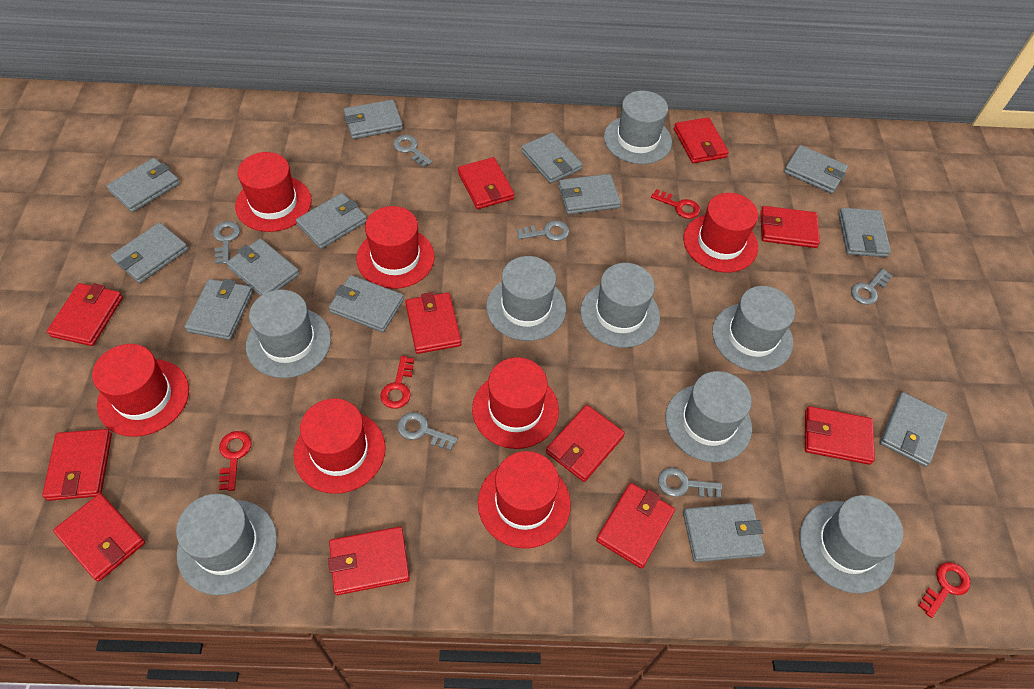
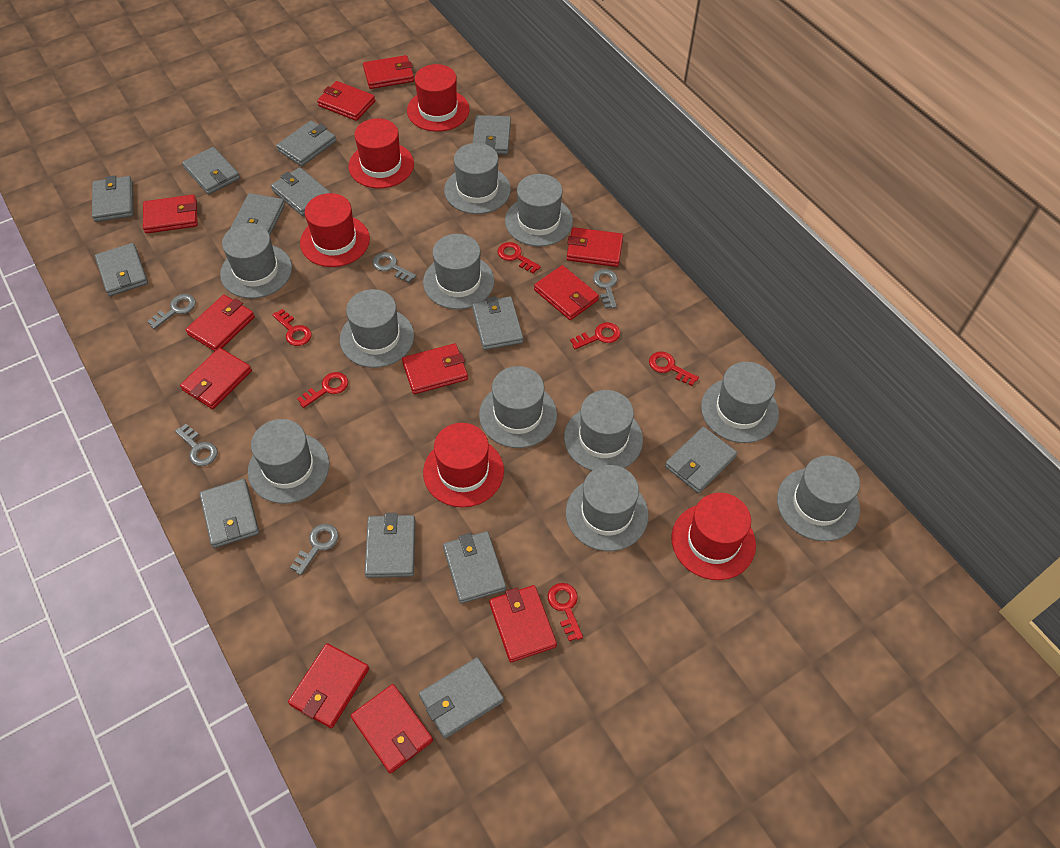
grey hat: [176,494,277,595] [246,290,331,378] [486,256,566,341] [580,263,660,348] [604,91,672,164] [665,371,752,463] [712,286,795,371] [800,495,903,593] = 8 -> [220,223,292,298] [248,419,329,504] [340,289,414,368] [423,234,494,309] [444,143,511,214] [479,366,557,448] [505,174,573,247] [564,390,643,471] [566,465,649,551] [701,362,779,443] [777,455,860,541] = 11
grey key: [213,221,240,264] [393,135,432,167] [397,412,458,451] [517,221,569,241] [658,468,722,498] [851,269,892,305] = 6 -> [147,294,196,329] [175,424,218,466] [290,524,339,575] [372,252,416,283] [593,269,617,309] = 5
red hat: [92,344,189,437] [235,152,312,232] [294,399,386,494] [356,206,435,289] [472,357,559,449] [478,451,571,549] [683,193,758,272] = 7 -> [300,193,370,267] [348,118,414,189] [407,64,470,132] [423,423,504,507] [671,493,756,580] = 5
red key: [219,431,252,491] [380,356,414,409] [651,189,700,219] [918,562,971,618] = 4 -> [272,309,311,346] [297,372,348,408] [497,242,541,273] [548,583,583,641] [570,322,620,349] [649,351,699,386] = 6

